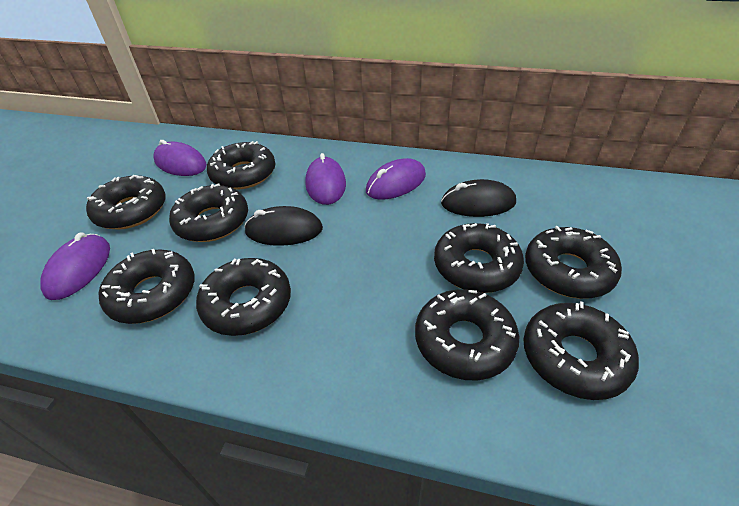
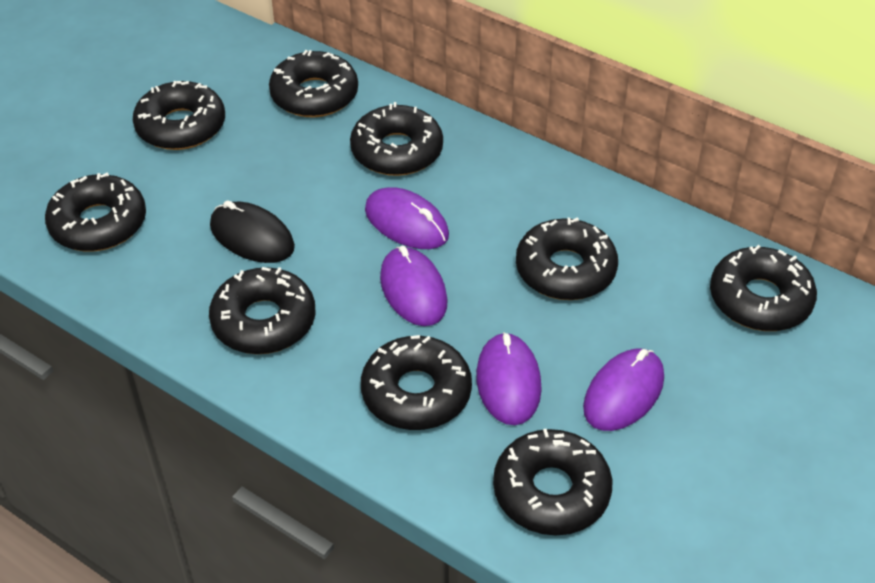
black mouse: [244,206,323,246] [441,179,516,217] = 2 -> [210,200,295,263] = 1

